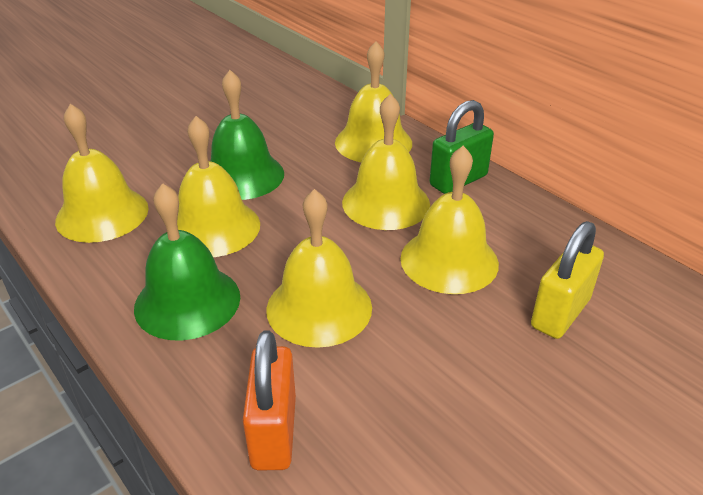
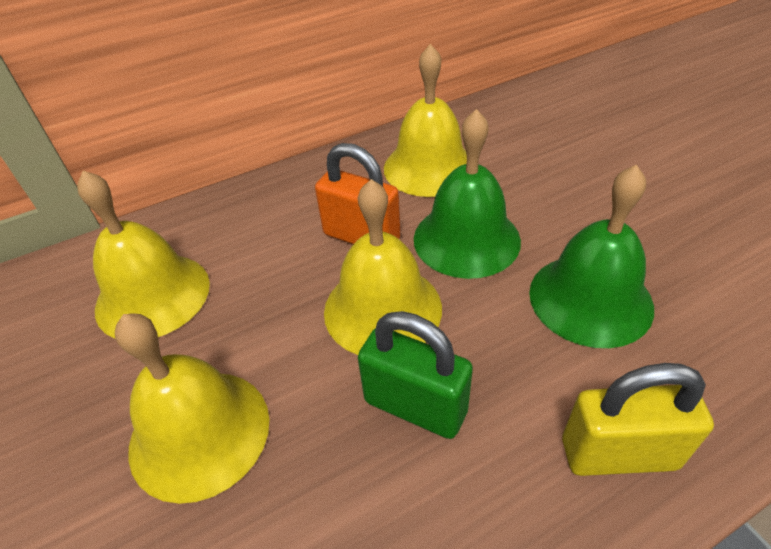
yellow bell: [55,104,149,243] [177,116,260,257] [266,189,372,348] [335,41,412,162] [342,94,430,230] [400,146,499,294] = 6 -> [77,171,210,338] [115,314,269,504] [324,179,442,355] [384,44,467,197] = 4

